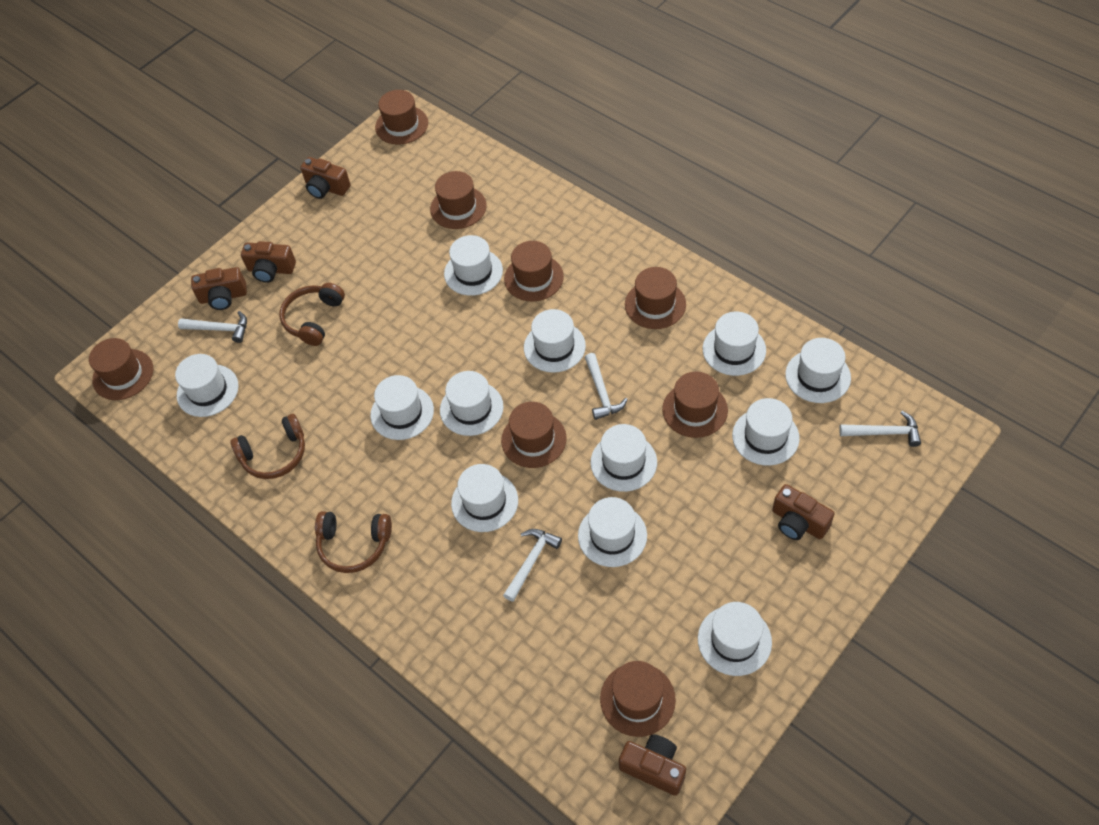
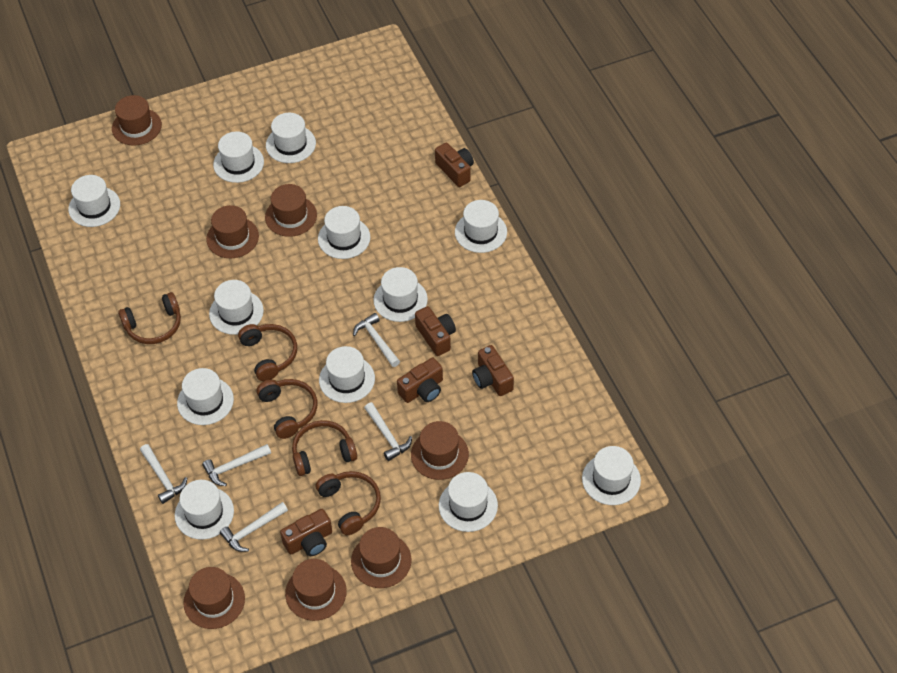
brown hat: [89,338,153,400] [375,90,428,145] [430,171,487,229] [501,402,567,468] [504,241,564,302] [600,661,676,737] [625,267,686,329] [662,372,728,438] = 8 -> [112,95,162,146] [183,567,245,629] [206,205,259,258] [265,184,317,237] [285,559,347,621] [351,527,412,588] [411,421,469,480] = 7
brown headphones: [230,414,305,479] [279,283,345,346] [315,511,392,573] = 3 -> [118,292,181,344] [238,324,297,381] [257,379,317,439] [292,420,357,476] [316,471,381,535] = 5
white hammer: [178,311,247,343] [503,529,562,602] [585,353,628,420] [839,411,921,447] = 4 -> [140,444,187,504] [202,444,271,486] [220,502,288,552] [353,313,400,367] [364,402,412,461] = 5

